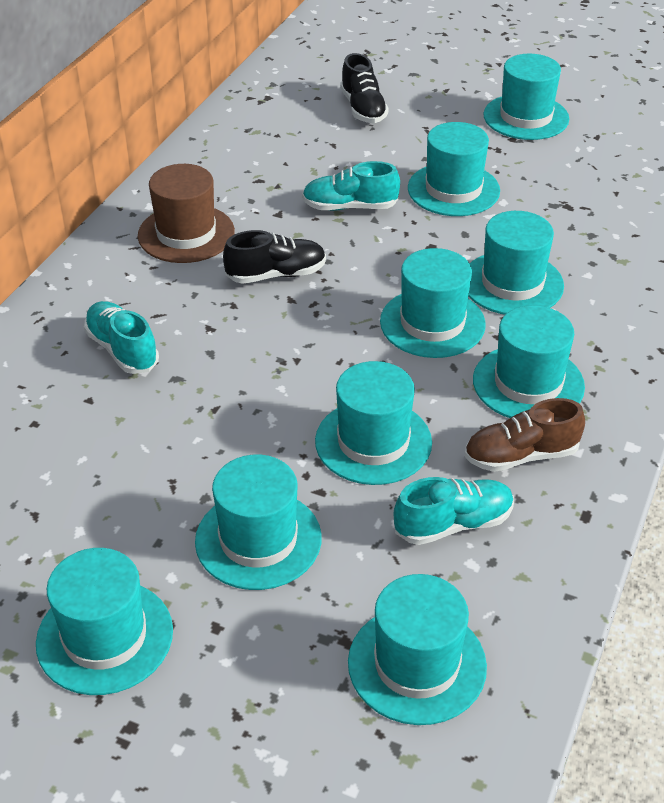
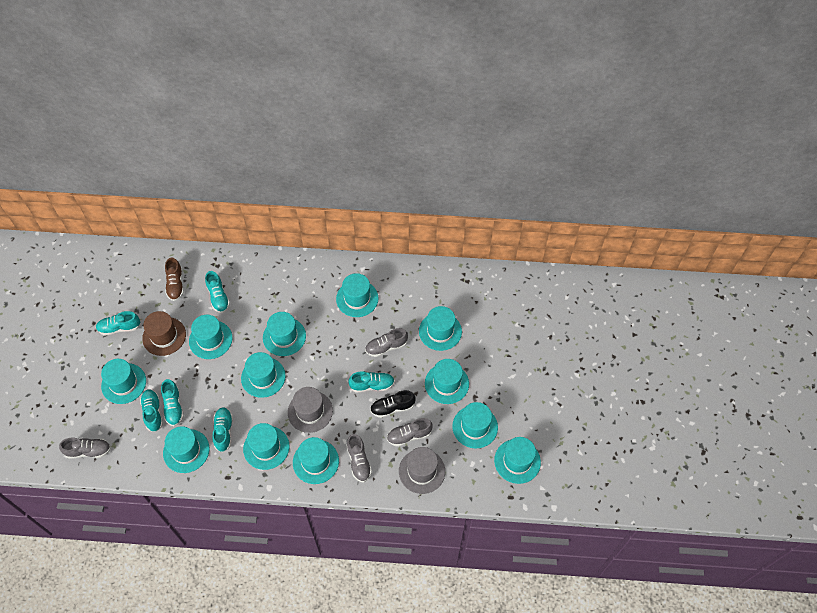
black shoe: [223,230,326,284] [340,53,388,123] = 2 -> [370,390,416,418] = 1
grey hat: none = 0 -> [288,387,333,433] [399,447,445,494] = 2
grey shoe: none = 0 -> [59,438,111,459] [347,434,372,483] [365,328,408,357] [387,418,433,447] = 4
turquoise hat: [36,548,173,695] [195,455,322,590] [315,361,432,485] [348,574,487,725] [380,248,486,358] [408,122,500,216] [468,211,564,315] [473,305,585,418] [484,54,569,140] = 9 -> [101,359,146,404] [163,426,210,473] [189,315,233,359] [241,352,286,398] [243,423,289,470] [263,312,306,356] [293,437,339,484] [336,273,379,317] [419,306,462,351] [425,359,469,404] [452,402,498,448] [494,437,541,484] = 12
turquoise shoe: [84,301,159,374] [302,161,400,211] [394,477,514,545] = 3 -> [96,311,141,336] [140,389,163,432] [161,379,184,427] [205,271,230,313] [212,407,233,452] [348,371,395,392] = 6

